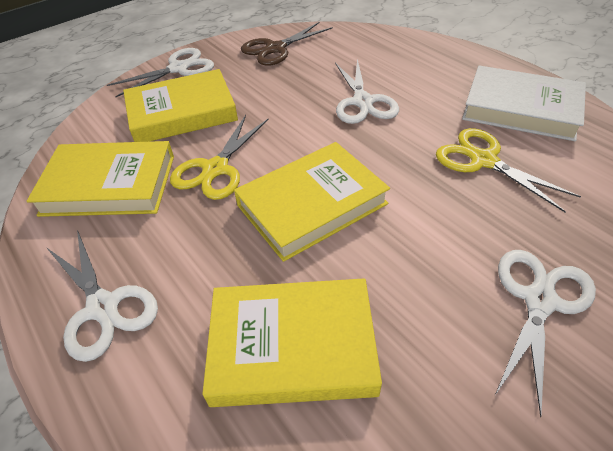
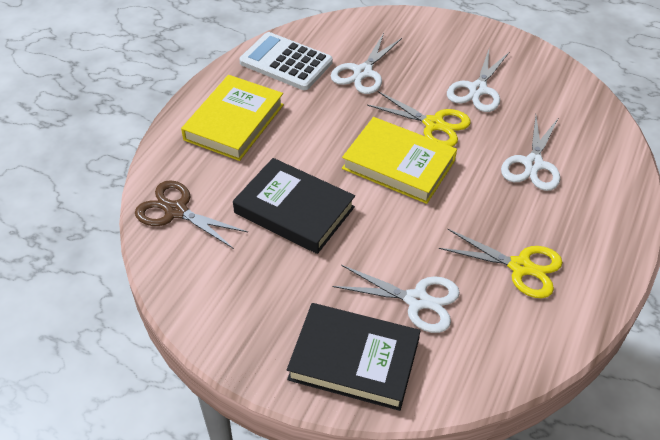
black book: none = 0 -> [233,158,355,254] [287,303,420,411] = 2
white book: [462,66,586,141] = 1 -> none = 0
white calculator: none = 0 -> [239,32,333,90] = 1
yellow book: [27,141,174,217] [123,69,238,142] [203,278,382,407] [234,142,390,262] = 4 -> [181,75,284,161] [342,117,457,204] = 2

